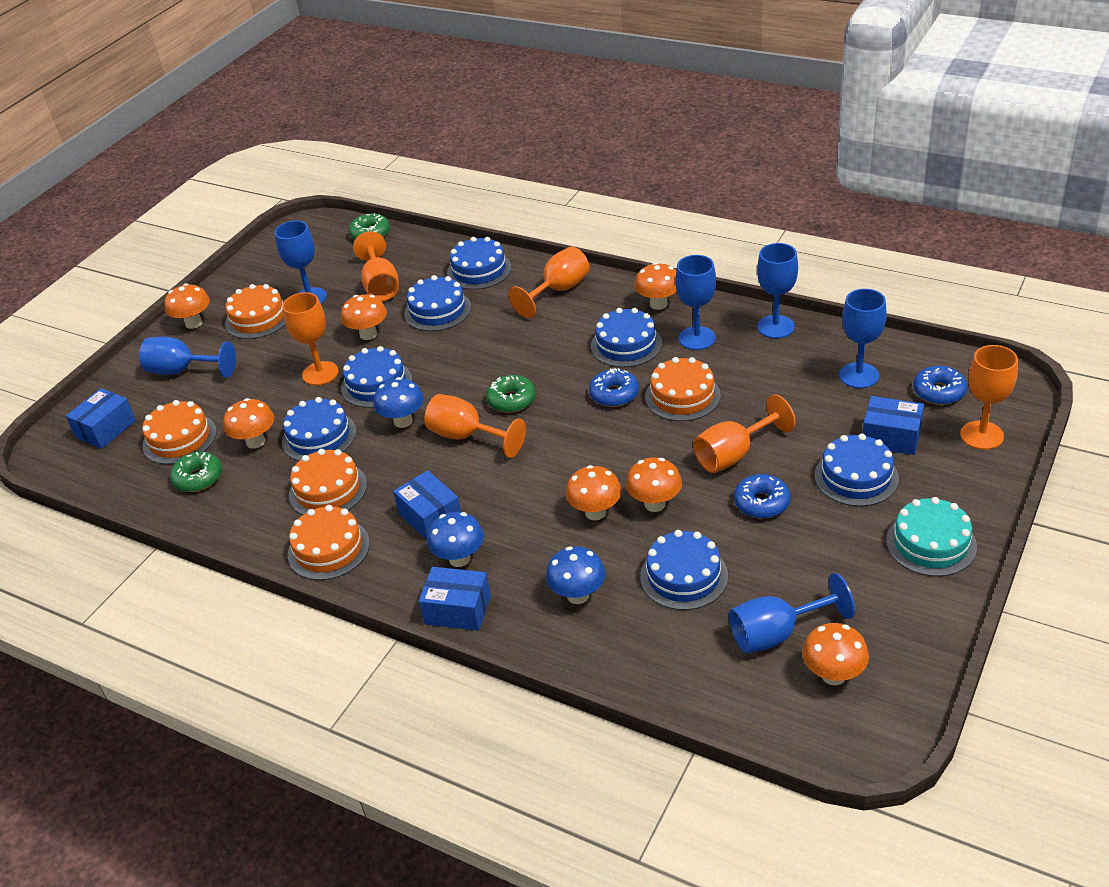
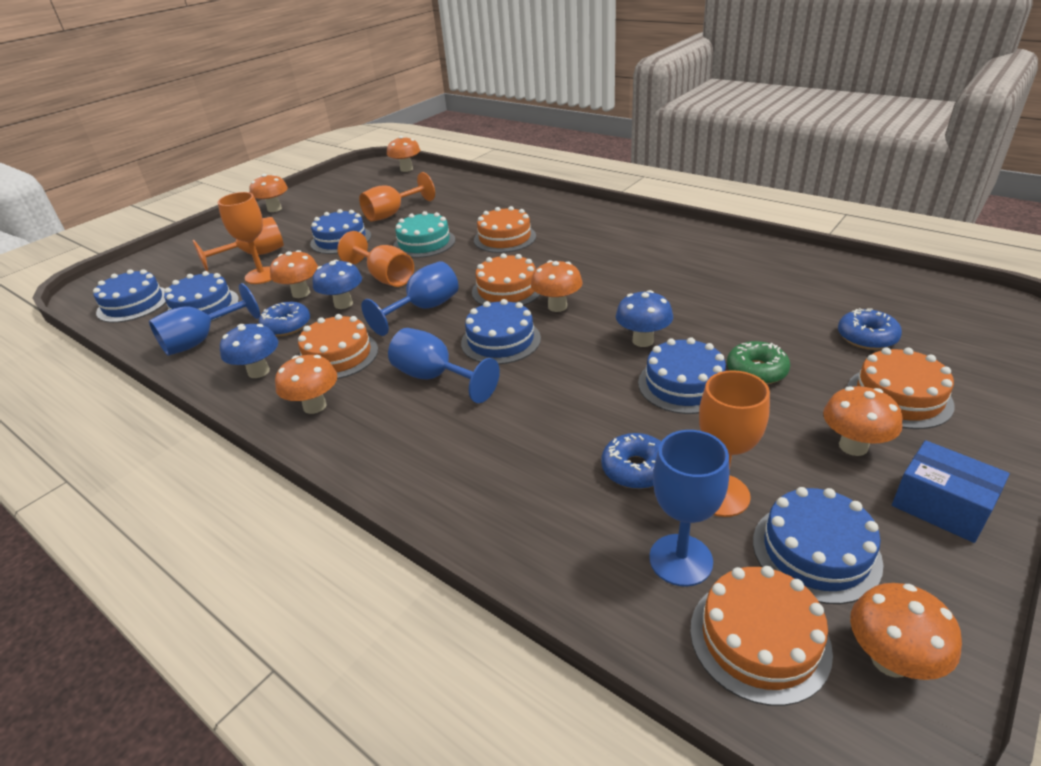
blue box: [66,388,136,449] [393,470,461,540] [419,567,491,631] [863,396,924,455] = 4 -> [892,440,1010,543] = 1
blue cake: [282,397,356,461] [341,346,412,408] [404,275,471,331] [447,237,511,290] [591,308,662,367] [640,530,728,610] [815,433,899,506] = 7 -> [93,269,166,323] [164,271,239,322] [310,209,371,254] [461,299,541,364] [638,337,726,414] [753,487,883,604] = 6
blue goblet: [139,337,236,378] [274,221,327,304] [675,255,716,350] [729,573,855,654] [757,243,798,338] [839,289,887,388] = 6 -> [149,283,260,356] [361,261,458,336] [388,328,500,403] [649,430,729,587] = 4
green donut: [170,452,222,492] [349,213,390,239] [486,375,536,413] = 3 -> [727,341,790,385] = 1
orange goblet: [282,292,339,385] [353,231,399,301] [424,394,526,458] [508,247,590,318] [693,394,796,473] [960,345,1018,450] = 6 -> [192,217,284,272] [218,192,271,284] [337,231,414,287] [359,172,435,222] [699,370,770,517] = 5

